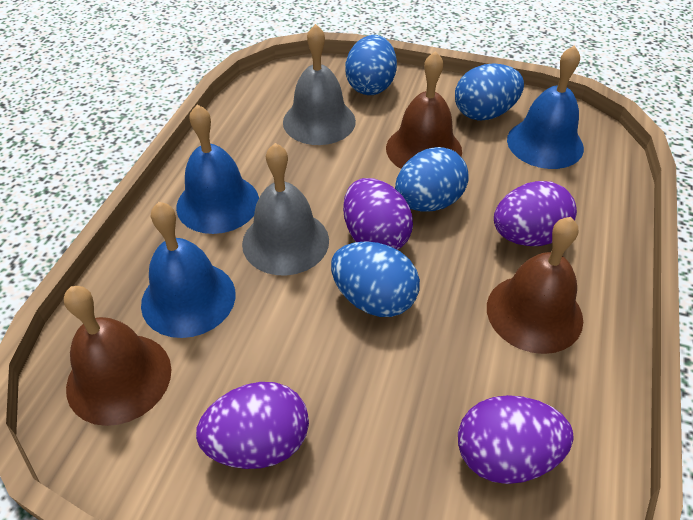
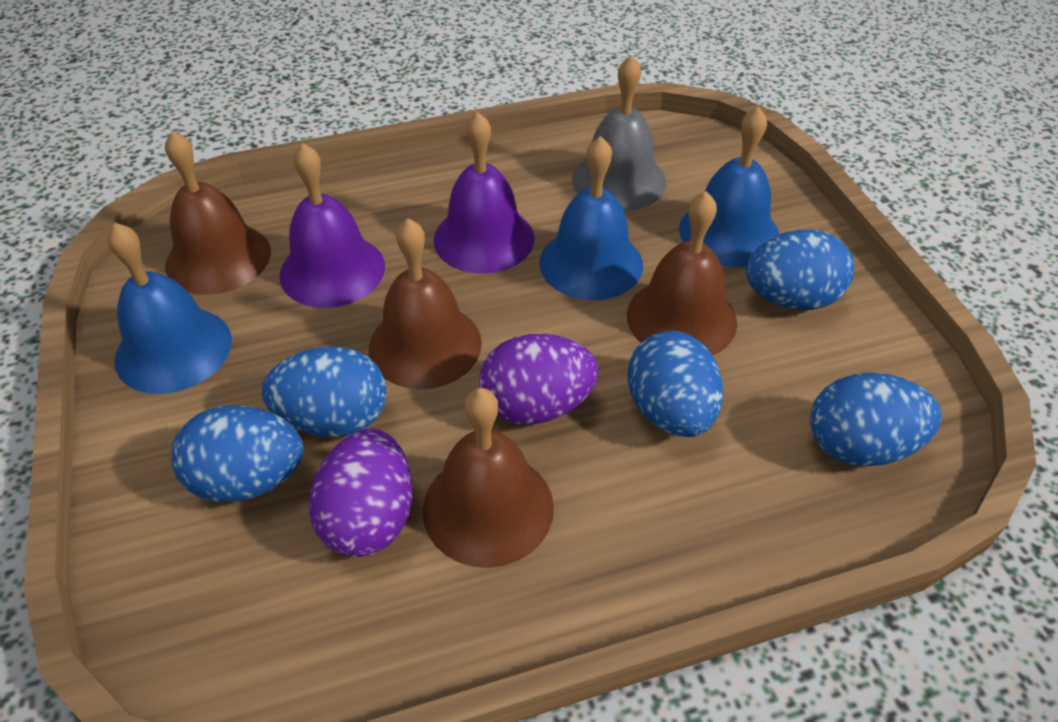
blue egg: [331,241,420,317] [345,35,397,95] [395,147,469,212] [455,63,524,121] = 4 -> [171,405,304,502] [262,346,387,437] [627,331,723,437] [746,230,854,310] [810,372,942,466] = 5
brown bell: [64,286,171,426] [386,51,462,169] [487,217,583,354] = 3 -> [165,131,271,295] [369,218,482,389] [422,388,554,568] [627,191,737,355] = 4
grey bell: [242,143,329,276] [283,24,356,145] = 2 -> [572,55,667,211] = 1
purple bell: none = 0 -> [280,143,385,308] [433,112,535,274] = 2
purple egg: [196,382,309,469] [343,178,413,250] [458,395,574,484] [494,181,577,246] = 4 -> [309,429,412,557] [479,334,598,425] = 2

